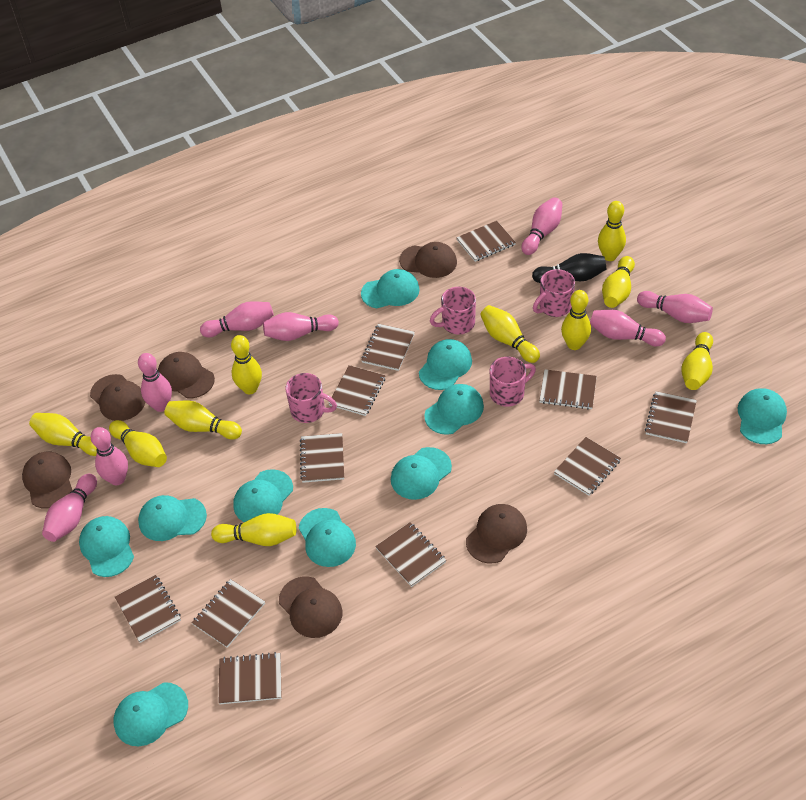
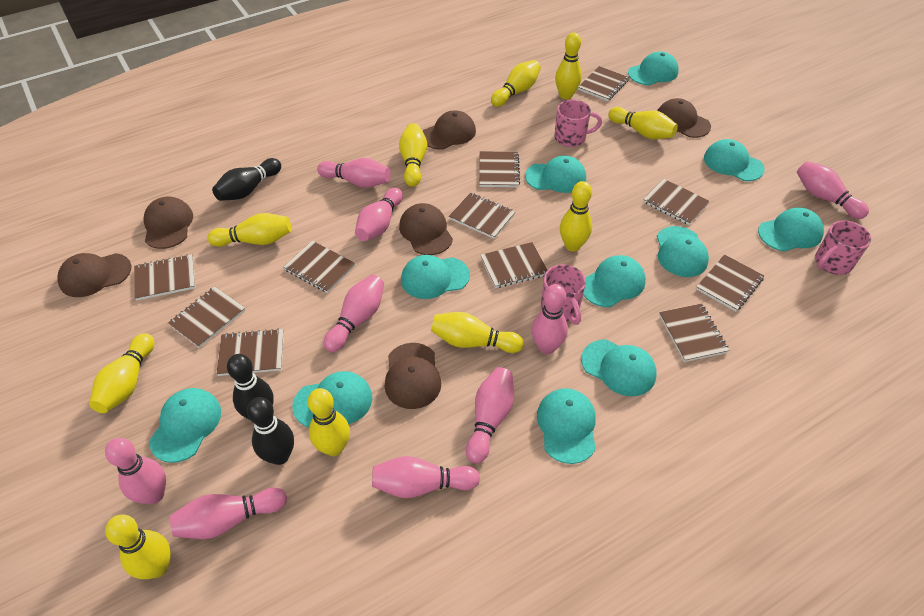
black bowling pin: [532,253,606,283] = 1 -> [212,158,281,201] [227,354,274,420] [247,397,294,465] = 3
pink bowling pin: [42,474,97,542] [91,427,128,485] [138,353,172,412] [200,301,274,337] [263,312,339,341] [521,197,562,255] [590,310,666,346] [637,291,713,323] = 8 -> [105,438,166,504] [170,488,287,539] [317,158,391,188] [323,275,384,352] [355,188,403,241] [372,456,480,498] [466,367,514,464] [531,284,568,354] [797,161,869,219] = 9
pink mug: [285,373,337,423] [430,287,476,335] [490,357,536,407] [533,269,575,317] = 4 -> [541,265,586,325] [554,100,602,147] [815,220,871,275] = 3
turquoise cap: [79,516,134,577] [114,682,188,746] [138,495,207,541] [233,469,293,522] [299,508,356,567] [361,269,420,308] [391,447,452,500] [419,339,472,390] [424,384,484,435] [738,388,787,444] = 10 -> [149,388,221,463] [293,371,372,427] [401,255,470,299] [525,156,586,193] [537,388,596,464] [581,339,657,397] [583,255,646,307] [628,51,679,85] [657,226,709,277] [704,139,765,181] [758,207,824,251] = 11

